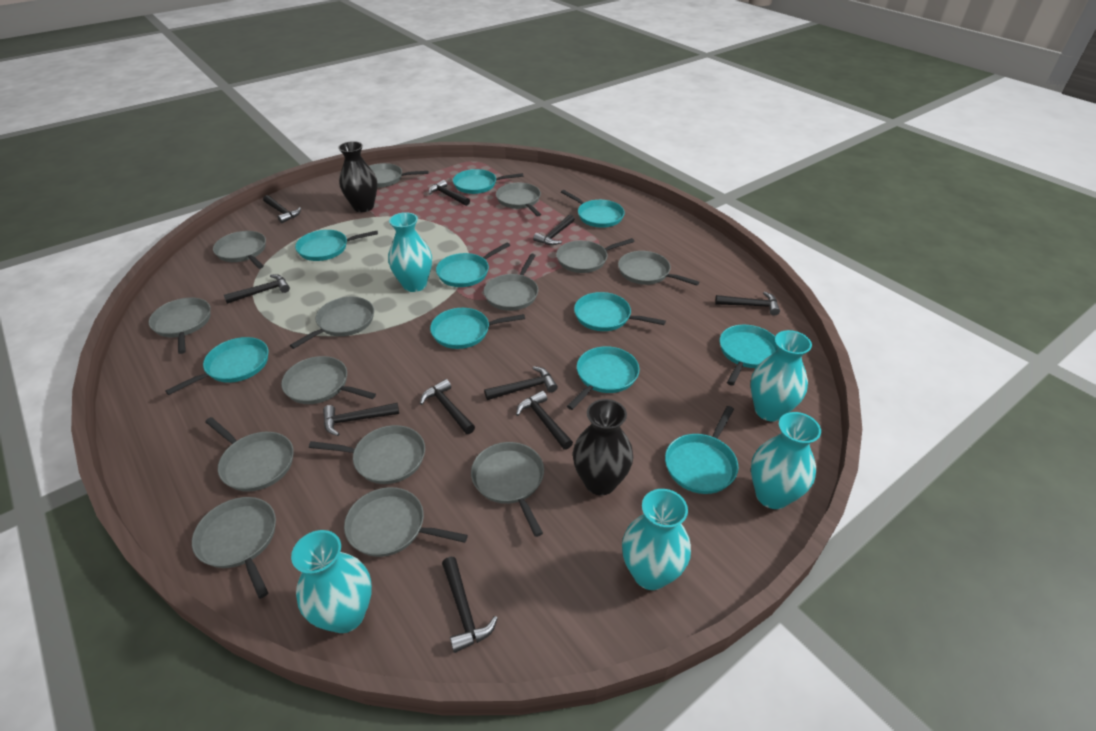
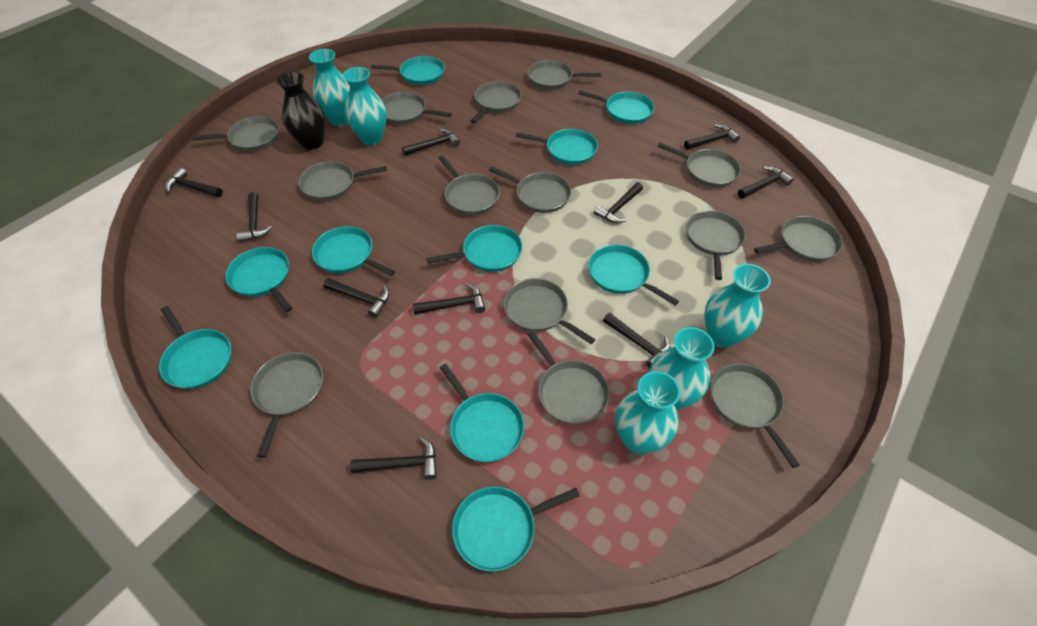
black vase: [338,141,378,212] [573,399,633,495] = 2 -> [276,71,326,150] = 1

